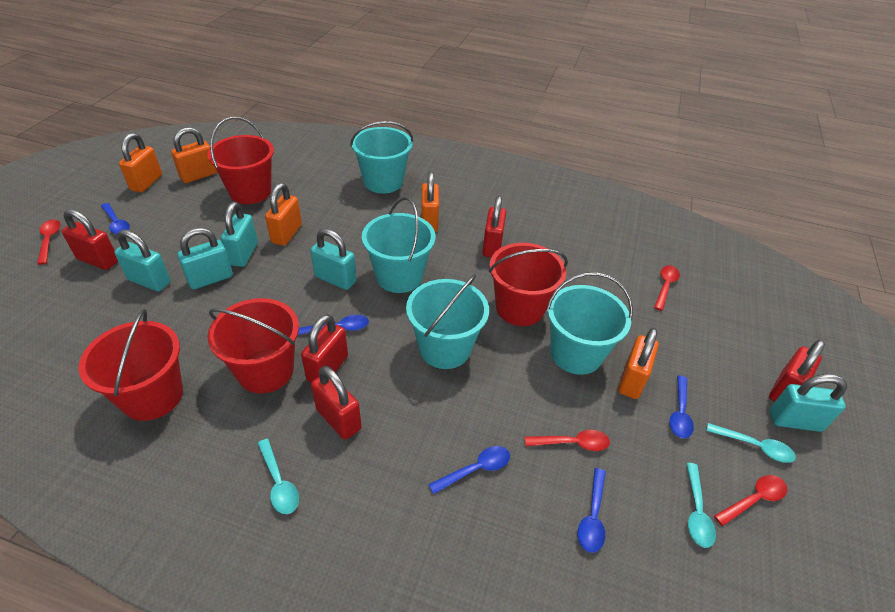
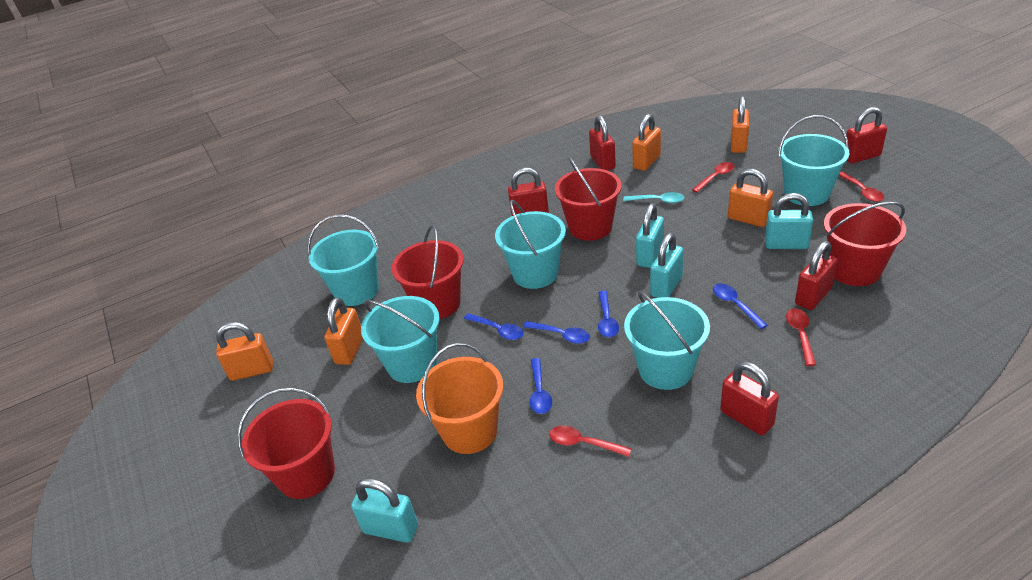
orange bucket: none = 0 -> [416,343,503,454] = 1
turquoise bucket: [350,121,413,194] [362,197,436,293] [406,274,489,369] [546,272,633,375] = 4 -> [307,214,379,306] [361,296,439,383] [495,200,566,289] [624,291,710,390] [778,115,849,206] = 5
turquoise padlock: [115,230,171,292] [178,227,233,289] [221,202,258,267] [310,228,357,290] [770,374,847,432] = 5 -> [351,478,418,543] [636,203,664,268] [650,233,683,298] [765,193,813,249] = 4
turquoise spoon: [257,439,299,514] [686,463,716,548] [706,423,796,463] = 3 -> [623,192,685,203] = 1

